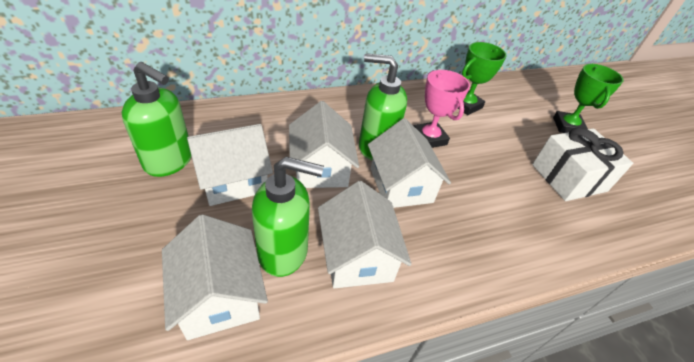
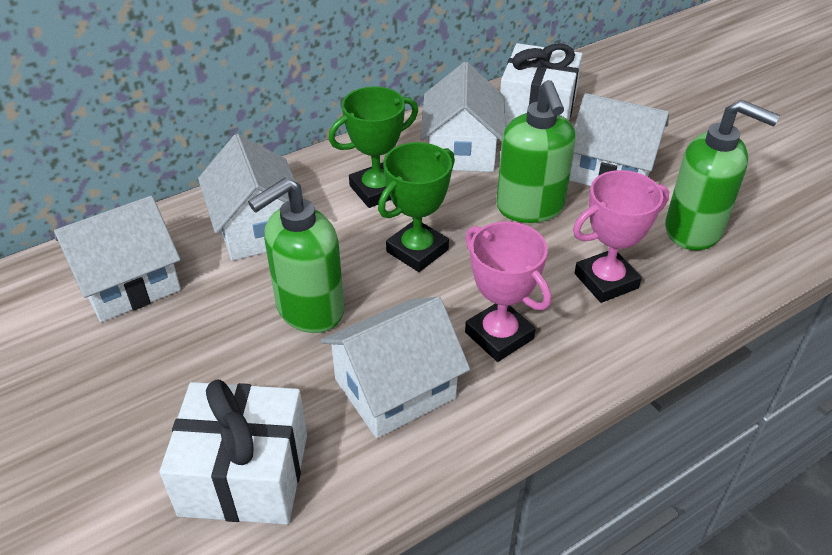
pink trophy: [414,70,470,148] = 1 -> [465,221,551,362] [573,170,669,303] = 2
white gift: [532,128,633,201] = 1 -> [159,380,307,525] [500,43,583,126] = 2

